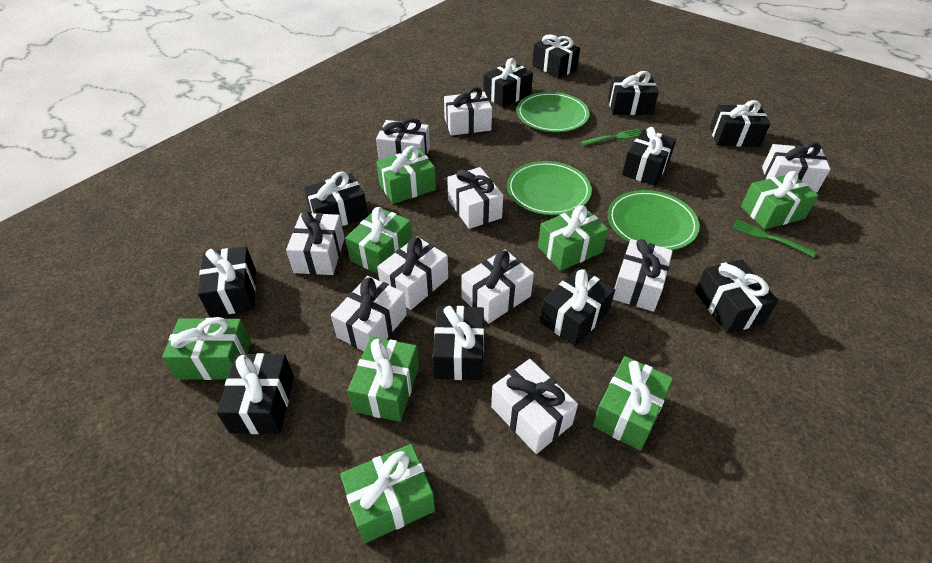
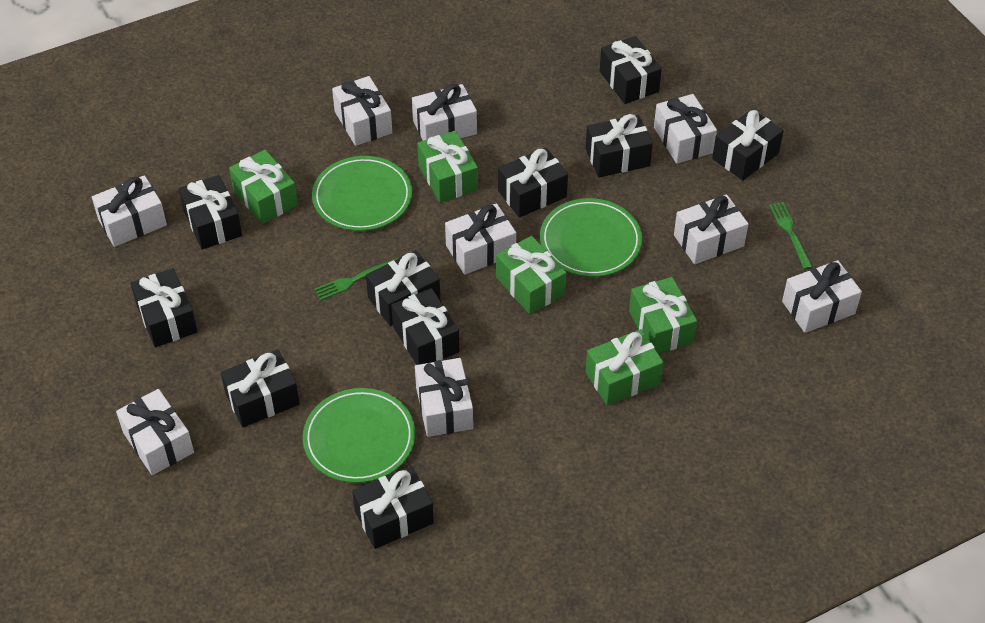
black gift: [198,246,256,317] [217,353,294,434] [304,171,368,226] [433,306,484,380] [483,58,533,108] [532,34,580,79] [540,268,615,346] [608,71,659,115] [622,127,676,186] [695,259,778,334] [710,100,770,147] = 11 -> [131,268,198,347] [179,175,242,250] [221,350,300,427] [352,466,434,549] [366,250,440,326] [391,288,459,365] [498,148,568,218] [585,114,653,177] [600,36,662,104] [712,109,784,180] = 10
green gift: [162,317,251,380] [340,444,435,544] [345,207,412,274] [348,337,419,422] [376,146,436,204] [538,205,608,271] [592,356,673,451] [741,171,818,229] = 8 -> [229,150,298,224] [417,131,478,203] [496,236,566,314] [586,329,664,406] [629,277,697,354] = 5
white gift: [286,211,344,275] [331,276,407,351] [376,118,430,160] [377,237,448,310] [444,87,492,136] [447,167,503,229] [461,249,534,323] [491,359,578,454] [613,239,673,312] [762,142,830,193] = 10 -> [92,175,167,247] [116,389,194,475] [332,76,392,146] [412,84,477,141] [415,358,473,437] [445,203,516,275] [654,94,717,164] [674,194,748,264] [782,260,862,333] = 9

